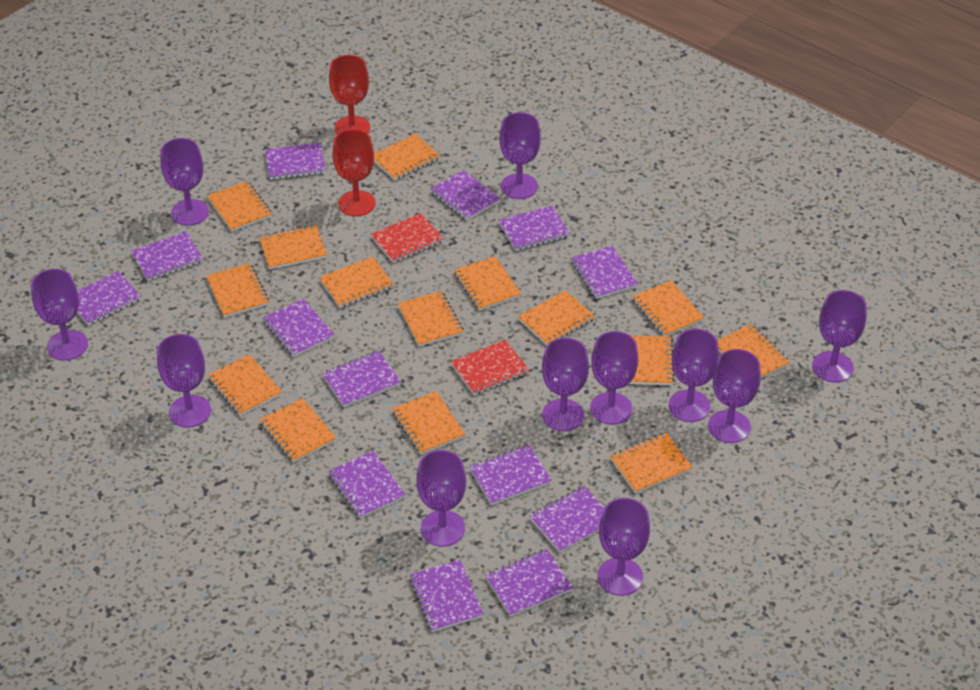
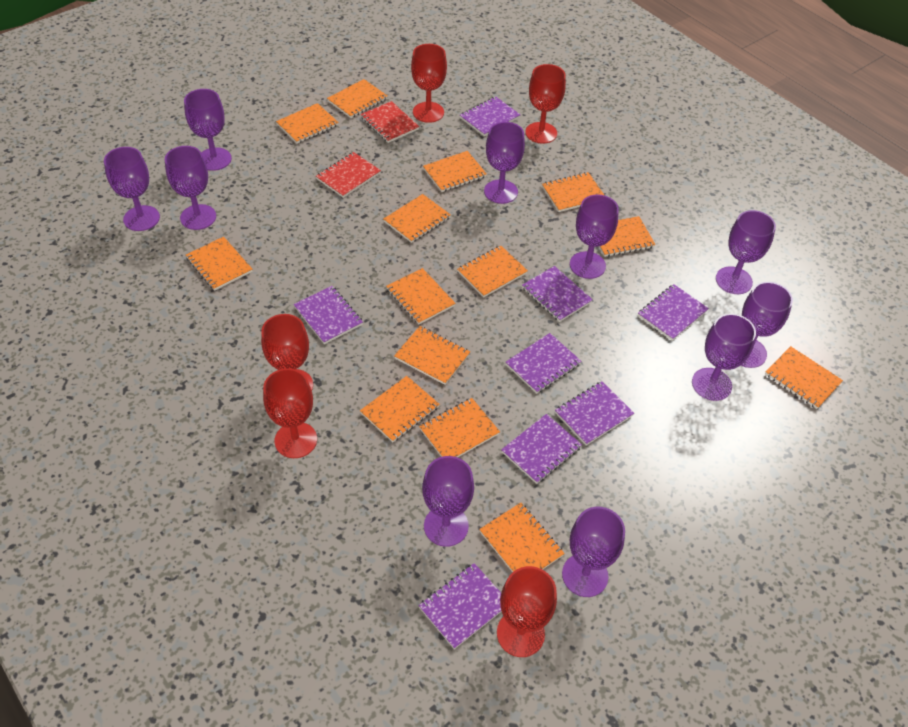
orange notebook: [206,263,269,317] [207,181,272,231] [207,354,282,416] [259,225,327,269] [260,398,336,462] [319,256,394,308] [374,134,440,180] [392,391,465,454] [398,291,463,346] [454,256,521,310] [518,290,595,345] [610,433,693,493] [629,335,674,385] [632,280,704,336] [717,324,790,379] = 15 -> [186,237,252,291] [276,103,339,144] [327,79,387,118] [360,376,440,442] [384,194,451,243] [386,268,455,324] [394,326,470,385] [419,398,500,457] [423,151,487,192] [457,246,528,297] [479,503,565,572] [542,172,604,212] [599,216,656,257] [765,346,843,409] = 14
purple goblet: [31,269,88,360] [157,334,211,428] [160,138,209,226] [417,450,466,547] [500,112,541,199] [542,338,589,431] [590,331,638,425] [597,498,650,596] [668,329,719,422] [708,349,761,443] [812,290,867,382] = 11 -> [104,147,160,231] [165,146,216,230] [184,89,232,171] [422,456,474,547] [484,122,525,204] [562,507,625,597] [570,194,619,279] [692,314,756,401] [716,210,776,294] [740,282,793,368] = 10
purple notebook: [77,271,141,326] [131,232,203,281] [263,299,335,357] [265,143,326,180] [322,351,401,407] [328,451,405,518] [409,560,484,632] [430,170,501,221] [469,445,552,505] [485,549,573,617] [499,206,570,251] [529,486,604,552] [571,246,638,299] = 13 -> [294,286,363,344] [418,563,502,649] [460,96,521,136] [501,414,582,484] [506,333,582,394] [522,266,593,322] [555,381,634,445] [638,284,709,341] = 8
red goblet: [329,55,370,134] [332,129,376,216] = 2 -> [261,314,313,390] [263,368,317,458] [411,44,447,123] [497,566,557,657] [525,64,566,144] = 5

